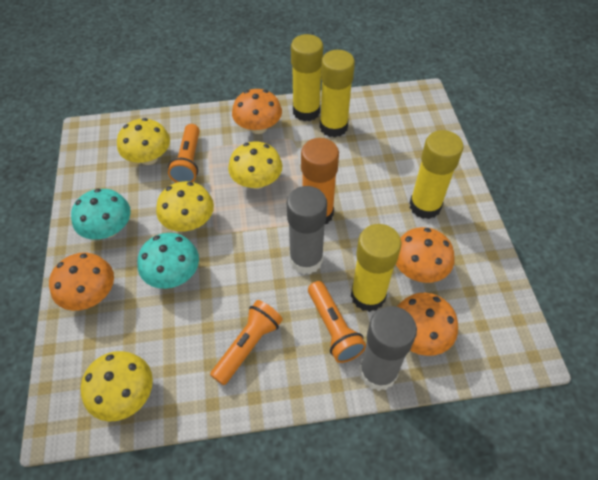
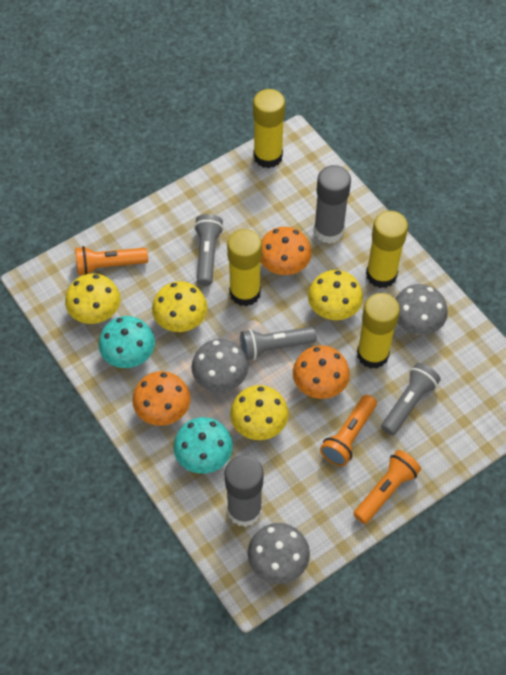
grey flashlight: none = 0 -> [194,214,224,286] [240,327,317,360] [381,363,441,436] = 3
grey mushroom: none = 0 -> [191,339,249,392] [247,523,310,584] [395,284,448,335] = 3
orange glue stick: [301,138,339,224] = 1 -> none = 0
orange mushroom: [49,252,114,311] [232,89,282,134] [396,227,454,283] [397,293,458,356] = 4 -> [132,371,191,426] [260,227,312,275] [293,345,350,399] = 3

